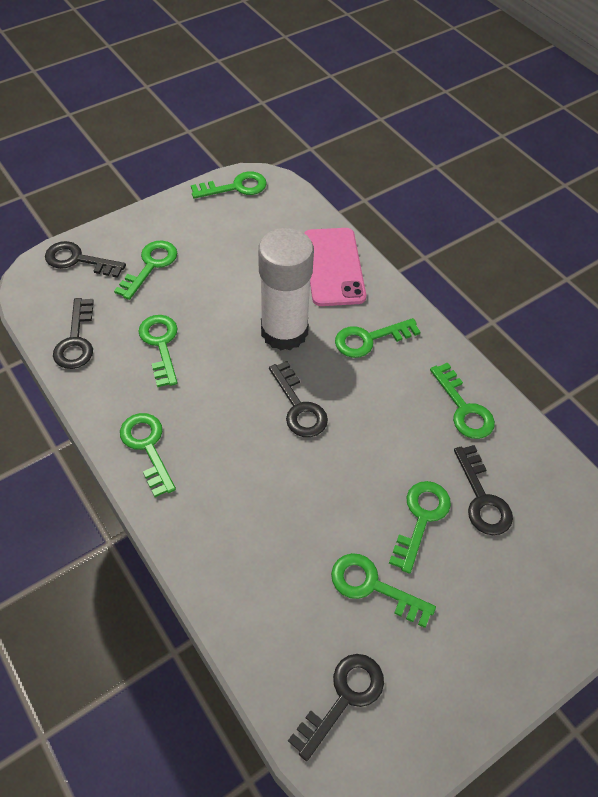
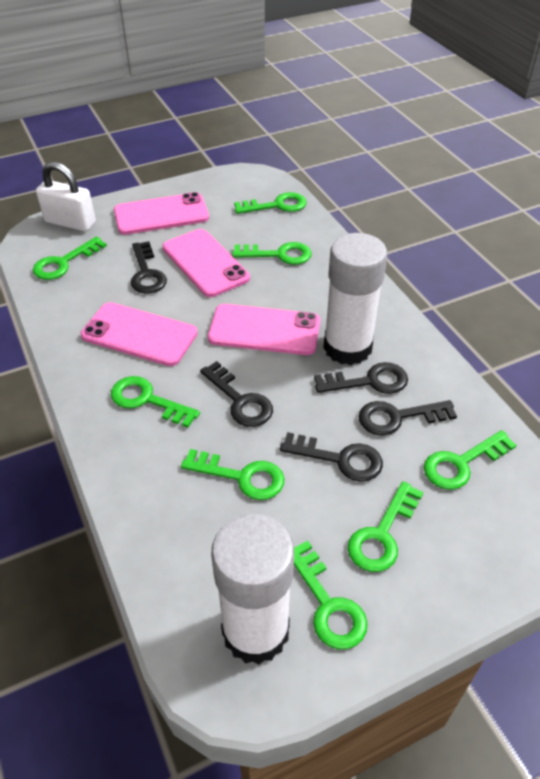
pink phone: [304,228,366,306] = 1 -> [81,302,198,366] [114,192,209,235] [162,229,250,297] [208,304,320,355] = 4
white glue stick: [258,228,314,350] = 1 -> [211,514,294,665] [323,233,387,365] = 2
white padlock: none = 0 -> [36,162,96,231] = 1

